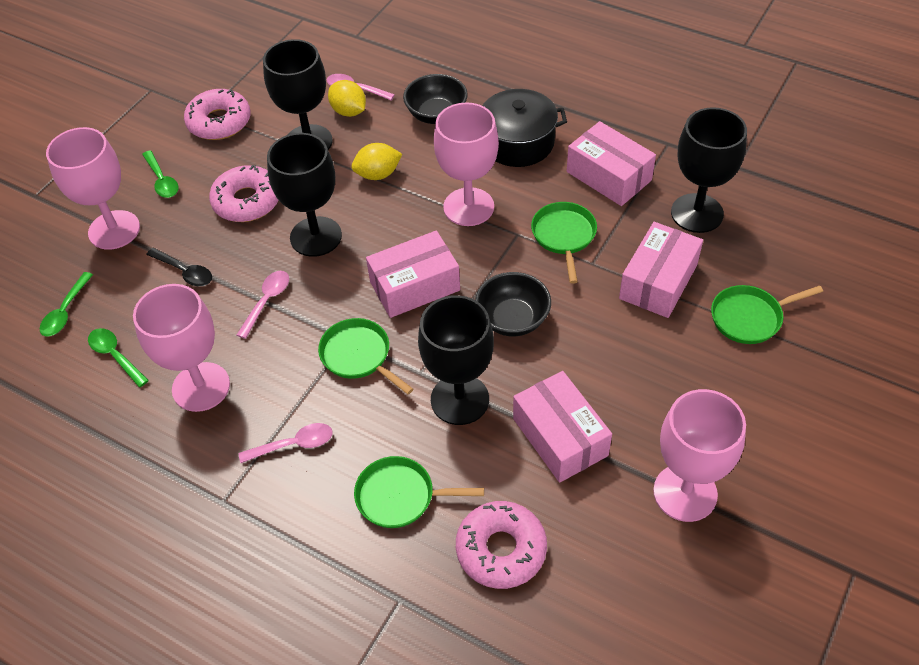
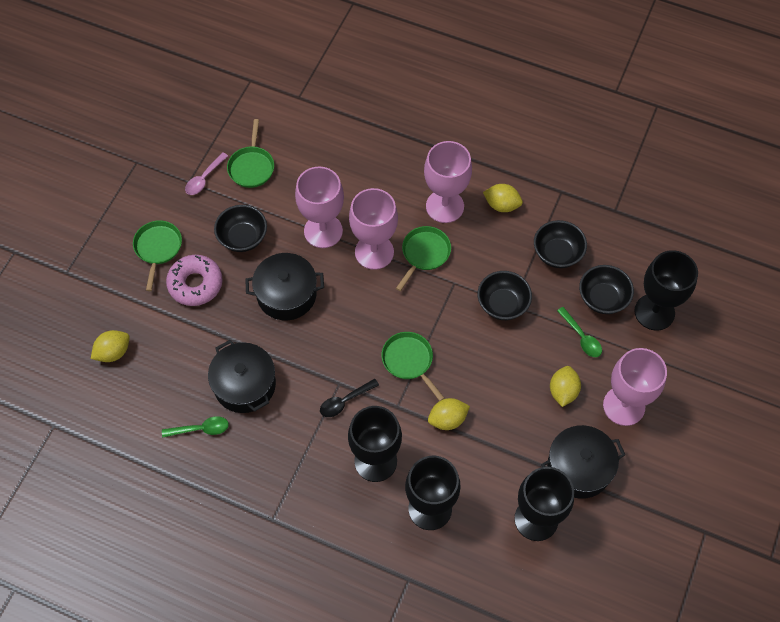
black bowl: [403,74,468,124] [475,272,551,337] = 2 -> [214,205,267,252] [477,271,532,320] [534,220,587,268] [579,265,634,314] = 4
black pot: [483,89,567,167] = 1 -> [208,340,276,413] [245,253,324,320] [541,425,625,499] = 3
green spoon: [39,272,93,336] [88,328,149,387] [142,150,178,198] = 3 -> [162,416,229,438] [557,307,602,357] = 2
pink box: [366,231,460,318] [513,371,612,483] [567,121,656,206] [619,222,703,318] = 4 -> none = 0
pink donut: [184,89,251,140] [209,165,279,222] [456,501,547,589] = 3 -> [166,255,223,306] = 1
pink spoon: [237,271,289,339] [238,423,332,463] [327,74,395,100] = 3 -> [185,152,228,195] = 1
yellow lemon: [328,80,366,117] [351,143,402,180] = 2 -> [91,330,130,362] [428,398,470,430] [483,184,523,212] [550,366,581,407] = 4

